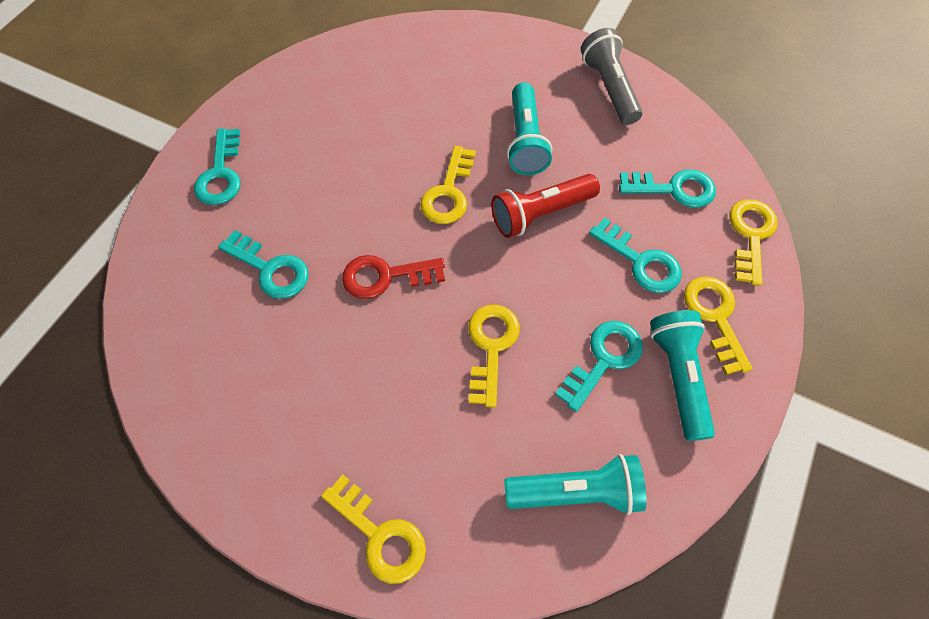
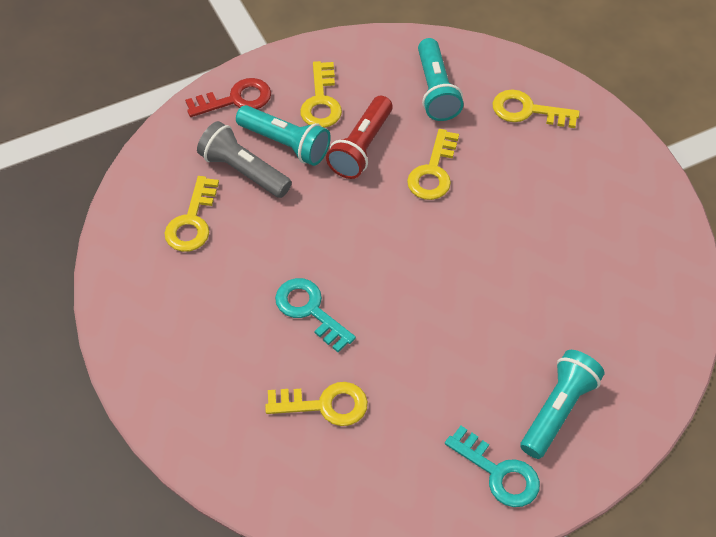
turquoise key: [194,128,241,205] [218,230,309,299] [555,321,643,412] [589,218,681,293] [619,169,716,208] = 5 -> [275,278,356,352] [445,426,540,507] = 2

